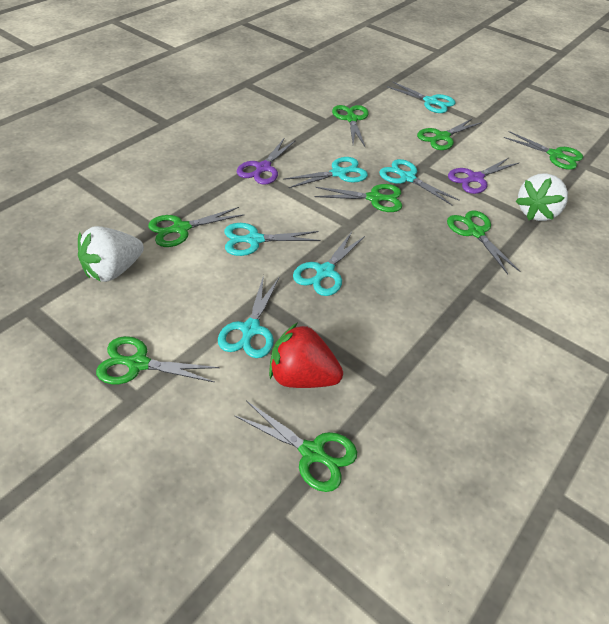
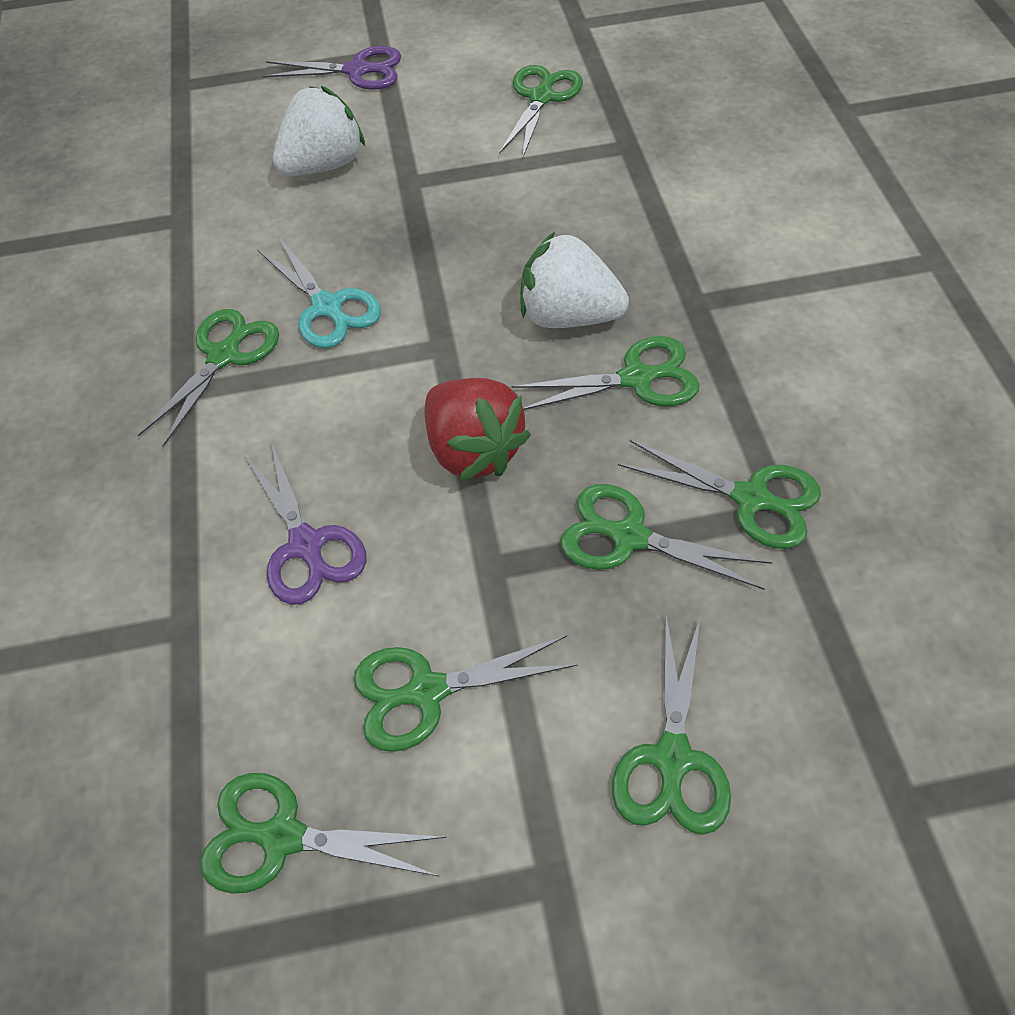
turquoise scissors: [218,275,279,358] [224,223,321,256] [283,157,368,188] [293,232,365,296] [379,159,460,205] [387,82,456,113] = 6 -> [258,237,381,348] = 1

